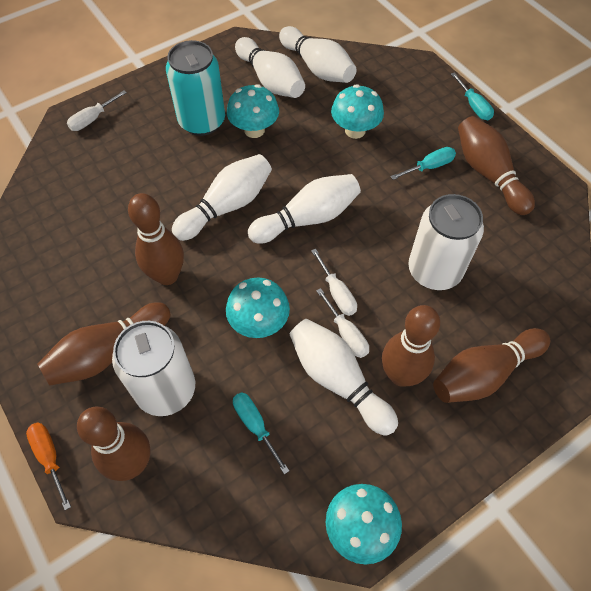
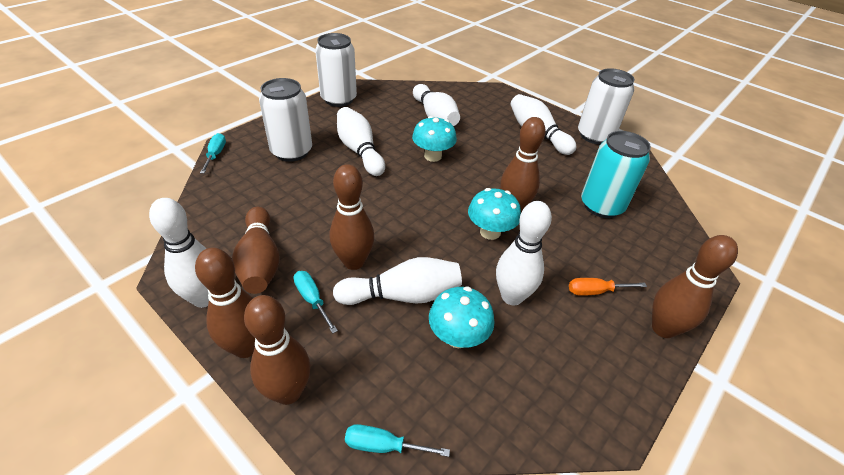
turquoise mushroom: [226,278,290,338] [227,84,279,138] [326,484,402,565] [331,84,384,139] = 4 -> [412,116,457,162] [429,287,495,348] [468,188,521,240] = 3
white bowling pin: [172,154,272,241] [235,37,305,98] [248,174,361,244] [279,26,357,83] [290,319,398,435] = 5 -> [149,198,209,308] [333,257,462,305] [337,107,385,176] [413,84,460,126] [496,201,552,305] [510,94,577,155] = 6
white can: [112,321,195,416] [408,194,484,290] = 2 -> [259,78,312,162] [315,33,357,107] [578,68,635,145] = 3
white screwdriver: [67,90,127,131] [311,249,357,316] [316,288,369,358] = 3 -> none = 0

